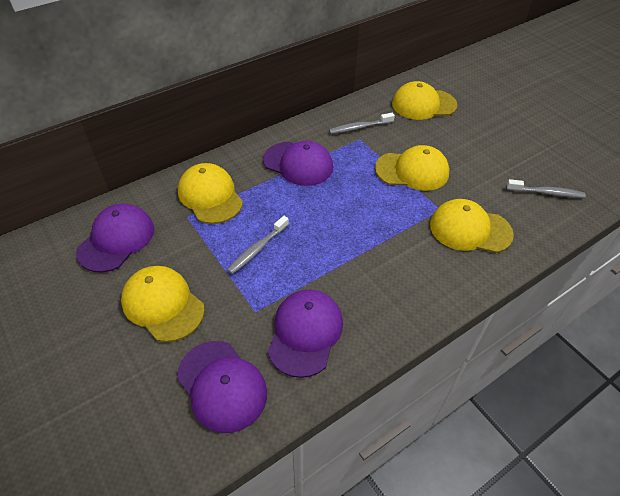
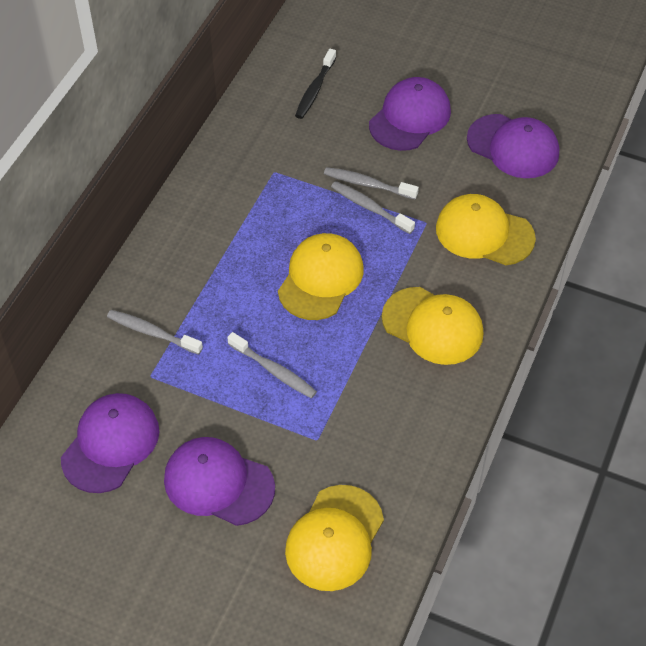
black toothbrush: none = 0 -> [295,49,336,119] = 1
grey toothbrush: [227,216,289,274] [329,113,395,134] [506,179,586,198] = 3 -> [107,310,203,355] [227,332,317,398] [324,167,419,199] [331,181,415,234] = 4
yellow cap: [121,266,205,342] [178,163,243,224] [375,145,450,191] [392,81,457,120] [430,199,514,253] = 5 -> [278,233,364,320] [285,485,384,591] [382,287,483,365] [436,194,536,265] = 4

